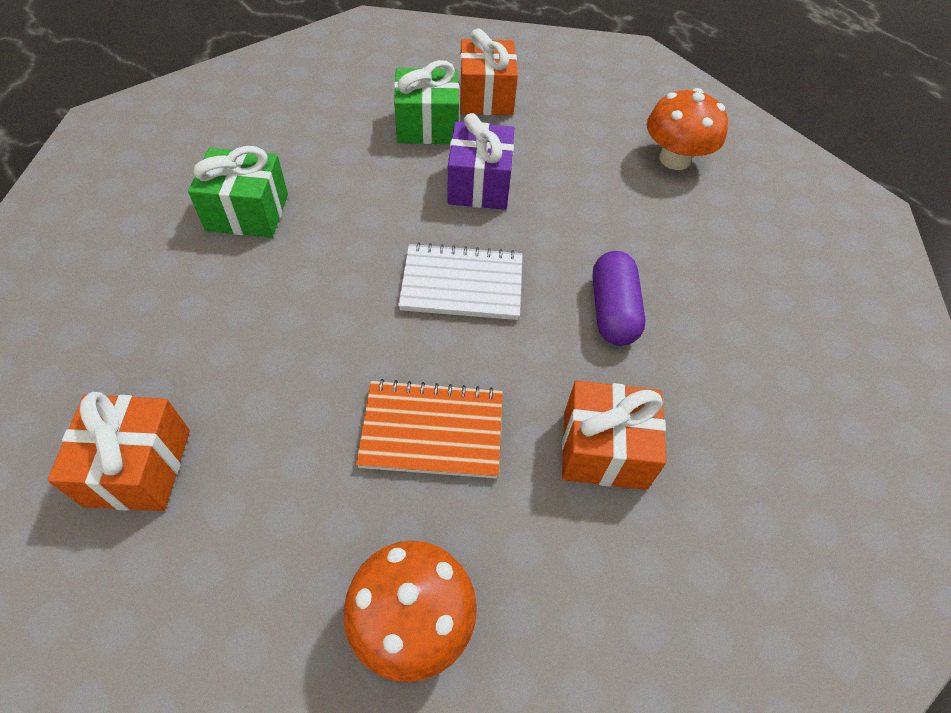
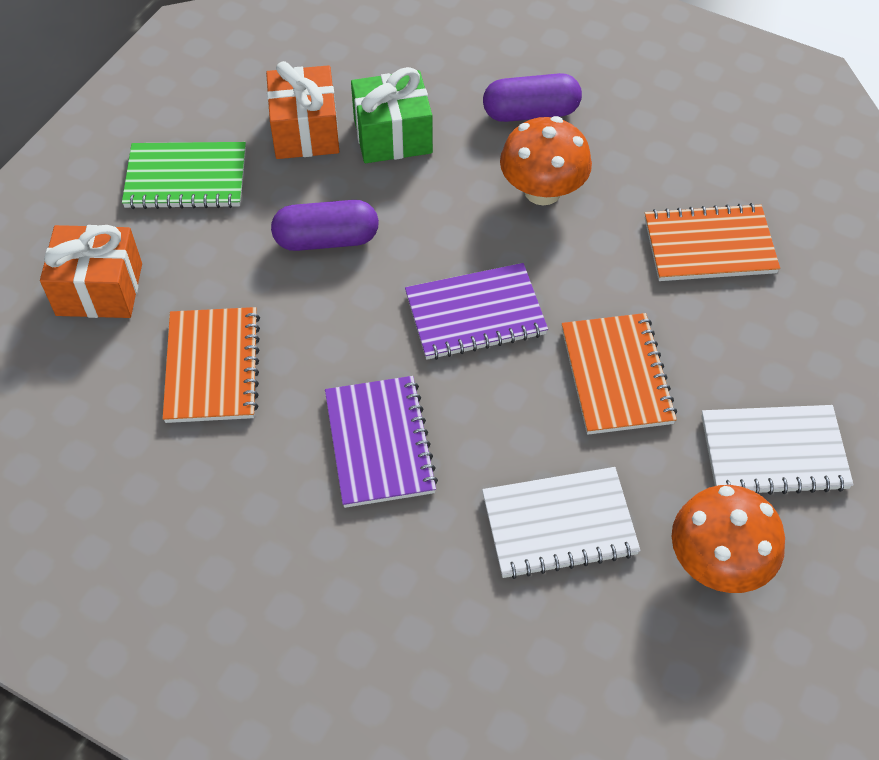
green gift: [188,146,288,238] [394,60,459,144] = 2 -> [351,67,433,163] = 1
green notebook: none = 0 -> [122,142,246,209] = 1
orange gift: [47,392,190,511] [459,28,518,115] [562,380,666,490] = 3 -> [40,225,142,318] [266,61,339,159] = 2
orange notebook: [356,379,503,478] = 1 -> [162,307,260,423] [562,313,677,435] [645,203,780,281] = 3
purple capsule: [593,251,645,346] = 1 -> [271,200,379,251] [483,73,582,122] = 2
purple gift: [447,113,514,210] = 1 -> none = 0
purple notebook: none = 0 -> [325,376,438,508] [405,263,548,360] = 2
white notebook: [398,242,522,320] = 1 -> [482,467,641,579] [701,405,854,495] = 2

